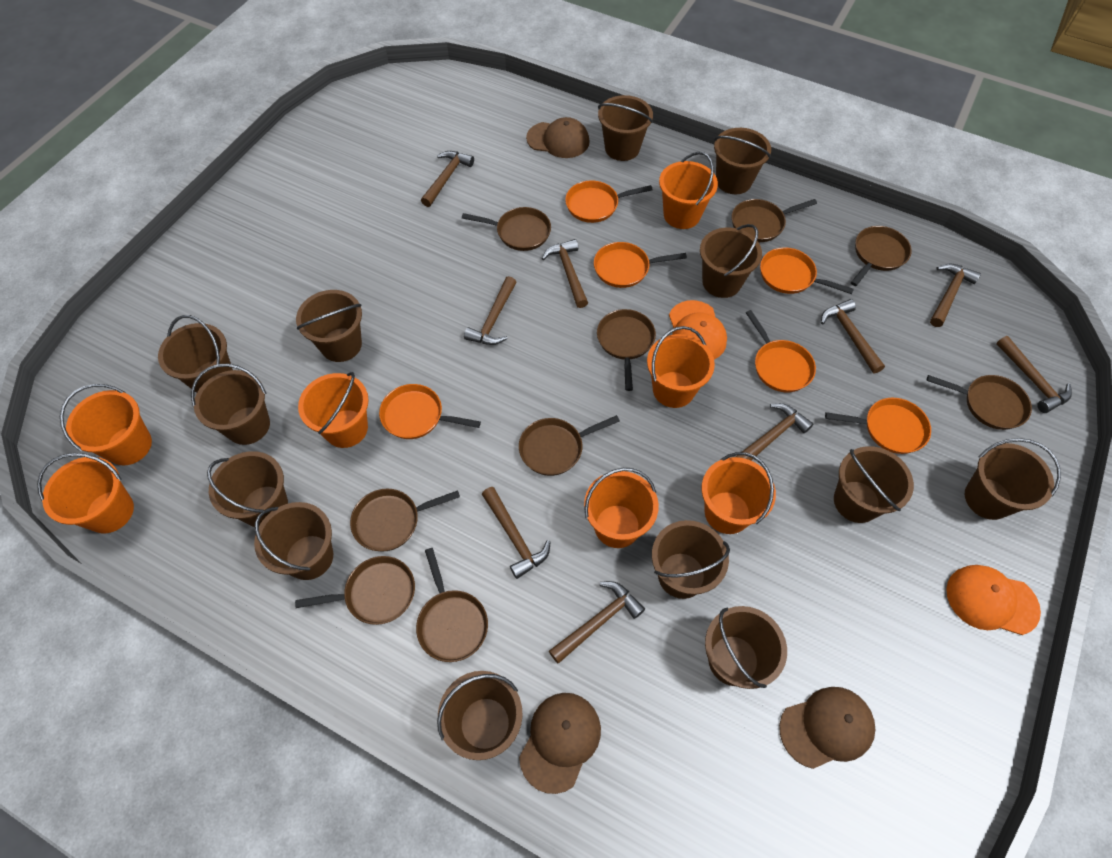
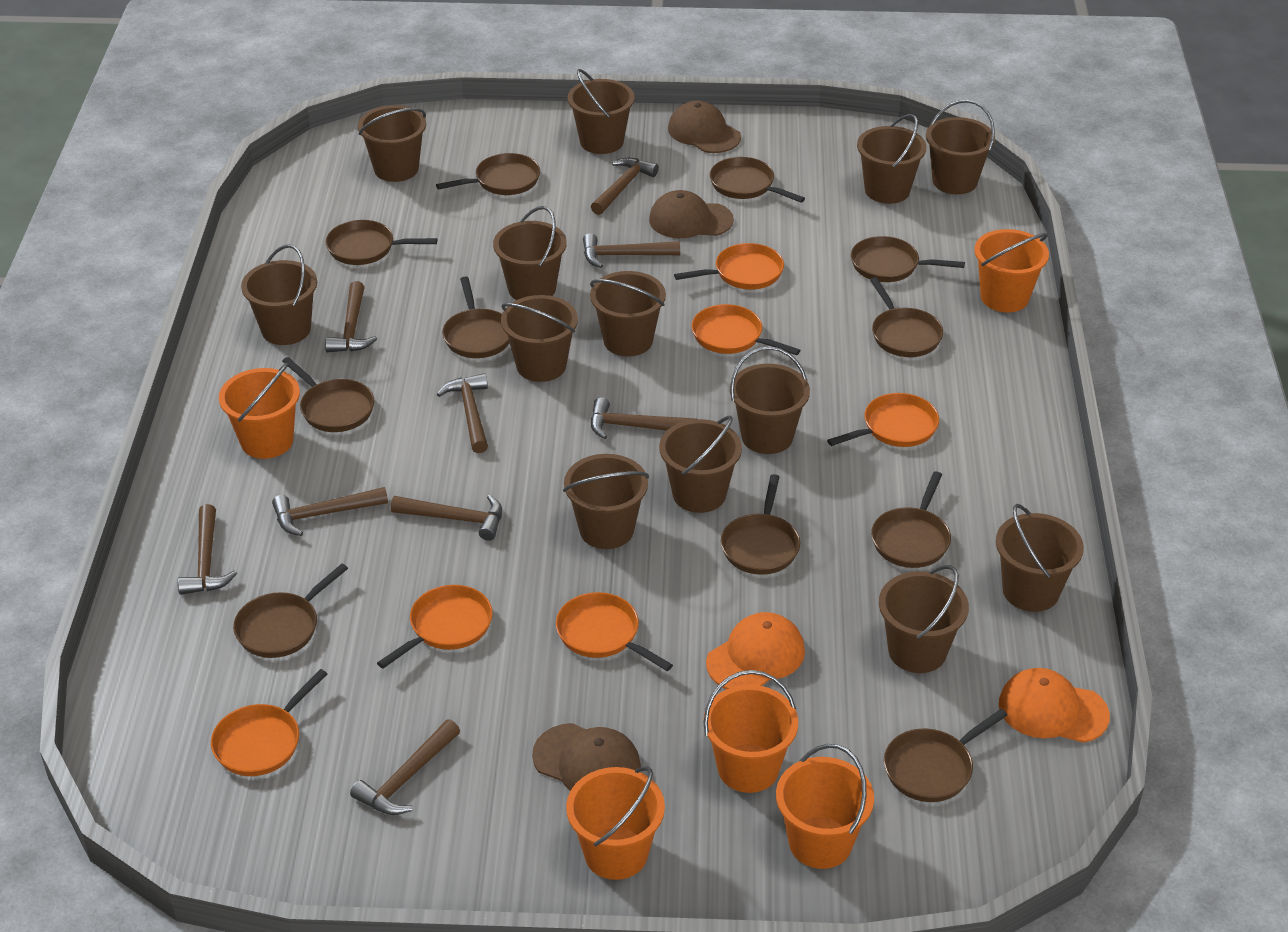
brown pan: [295,556,415,625] [350,489,460,552] [416,548,488,662] [462,207,551,251] [519,415,620,476] [597,309,656,391] [732,199,817,242] [851,226,912,286] [927,375,1032,430] = 9 -> [233,564,348,658] [282,357,374,432] [326,220,437,265] [436,153,540,195] [442,276,509,358] [710,157,805,203] [721,474,800,575] [851,236,965,282] [870,277,943,357] [871,471,951,568] [884,709,1008,802] = 11
orange bucket: [37,453,134,533] [60,384,152,465] [298,372,369,448] [584,468,659,548] [647,326,715,408] [659,152,718,229] [701,452,776,534] = 7 -> [219,363,300,459] [566,766,665,880] [703,670,798,793] [776,744,874,869] [974,229,1049,312] = 5

